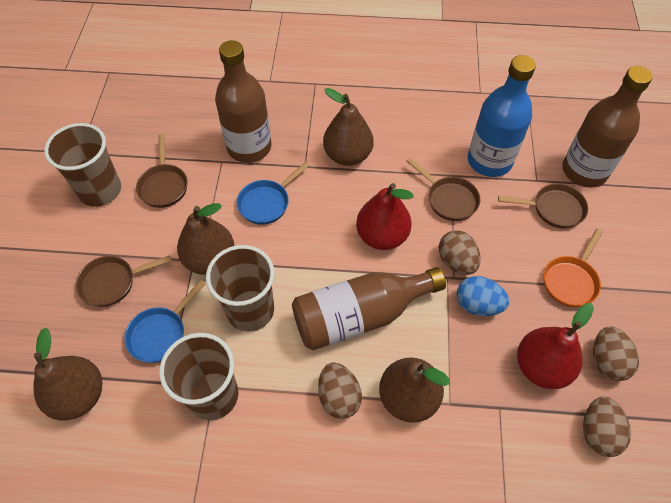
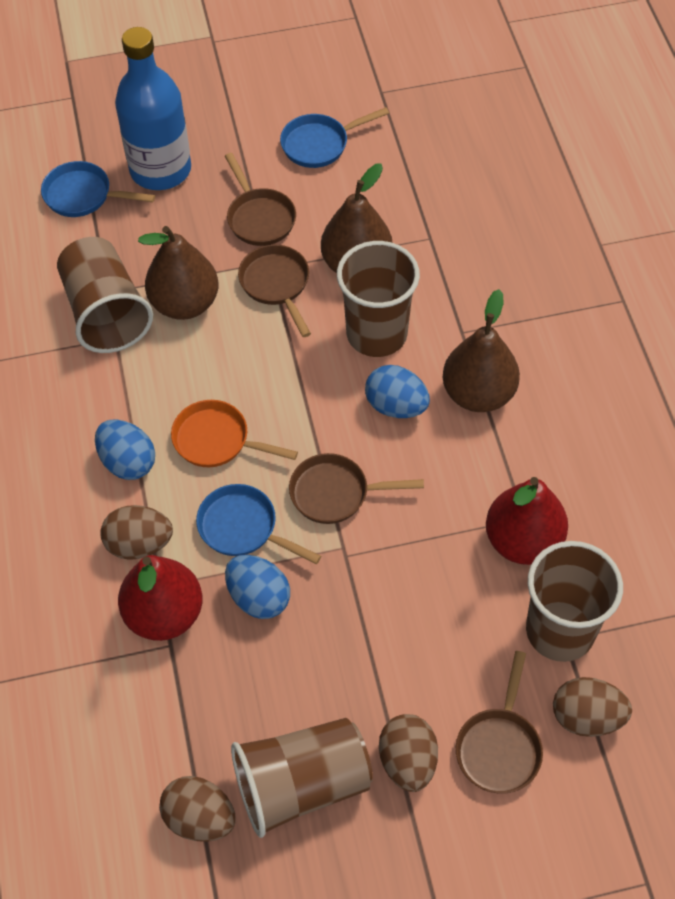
blue egg: [456,276,509,316] = 1 -> [95,420,155,480] [225,555,290,619] [365,365,430,418] = 3
blue pan: [124,280,206,363] [237,161,310,225] = 2 -> [41,161,155,217] [196,484,321,564] [280,107,389,168] = 3
brown bottle: [215,40,271,163] [292,267,446,351] [562,66,653,187] = 3 -> none = 0
brown cup: [44,123,121,207] [159,333,239,420] [206,245,274,332] = 3 -> [57,237,153,353] [231,718,373,838] [337,241,420,357] [526,541,623,662] = 4
brown pear: [34,328,102,420] [177,203,234,275] [323,88,374,166] [379,357,450,423] = 4 -> [138,226,219,320] [321,163,393,273] [443,289,520,412] = 3

